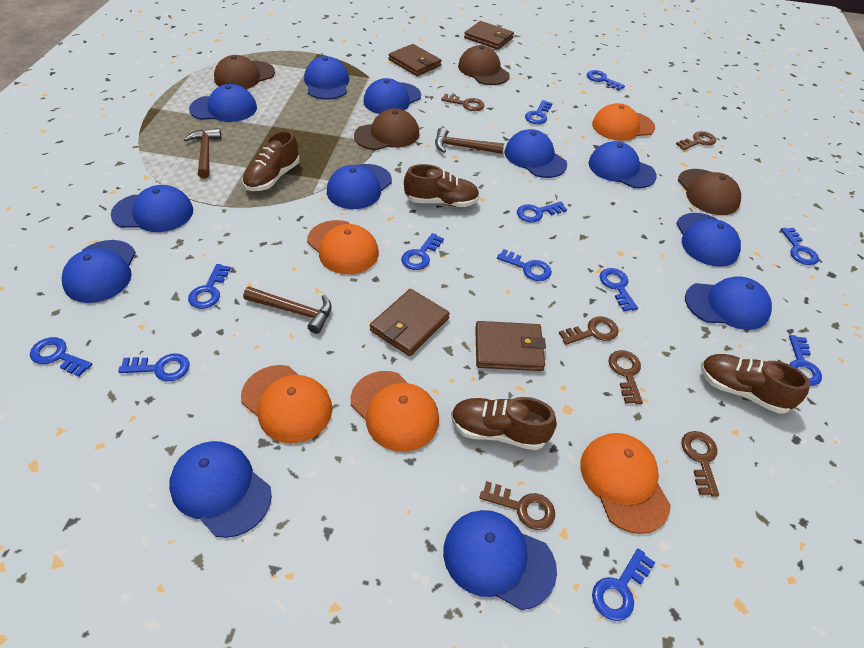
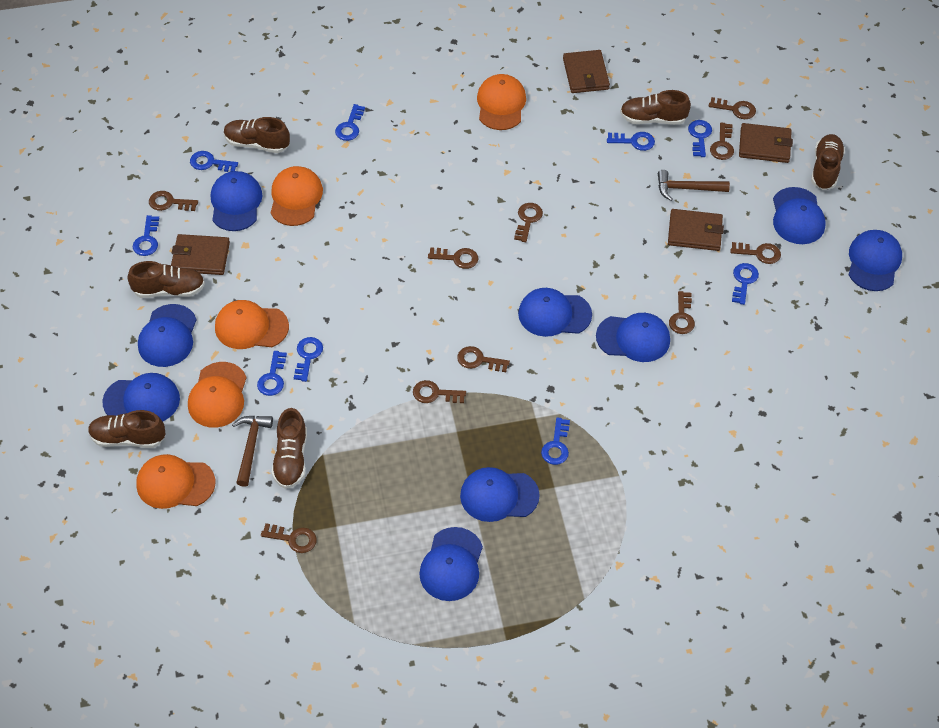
blue cap: [62,240,136,303] [111,185,193,232] [169,441,272,538] [189,84,257,122] [304,56,349,100] [327,164,392,209] [363,78,421,114] [443,510,557,610] [505,129,567,178] [589,141,657,188] [676,213,741,267] [685,276,772,330] = 12 -> [102,373,180,422] [138,304,197,367] [211,171,262,231] [419,527,483,601] [460,467,540,522] [518,288,592,337] [596,313,670,362] [773,187,826,244] [849,230,902,291] = 9
blue key: [30,337,92,377] [118,353,190,381] [188,264,231,309] [401,233,444,270] [497,249,552,281] [517,202,567,223] [525,100,553,124] [587,70,625,91] [592,548,655,621] [600,268,638,311] [780,228,819,265] [789,335,822,386] = 12 -> [133,215,159,256] [190,151,238,172] [257,351,287,396] [294,337,323,382] [335,104,365,141] [541,417,570,465] [607,132,655,151] [688,120,712,157] [732,263,759,305] = 9
brown cap: [214,55,275,89] [354,108,419,150] [458,45,510,85] [678,169,741,215] = 4 -> none = 0
brown hammer: [184,128,222,179] [243,287,332,334] [435,127,504,154] = 3 -> [232,416,273,487] [658,170,730,201] = 2
brown key: [441,94,484,111] [479,481,555,530] [559,317,619,345] [609,350,643,404] [676,131,716,150] [681,431,719,497] = 6 -> [149,191,198,211] [261,523,317,553] [413,380,466,403] [428,247,478,269] [457,346,510,372] [514,203,543,242] [669,291,695,334] [709,97,756,119] [710,123,734,160] [730,242,781,264] = 10
brown shoe: [242,130,300,191] [404,164,480,207] [451,397,557,450] [701,354,810,414] = 4 -> [88,410,166,448] [127,261,205,298] [224,117,290,153] [271,408,307,489] [620,90,691,125] [811,134,845,190] = 6

